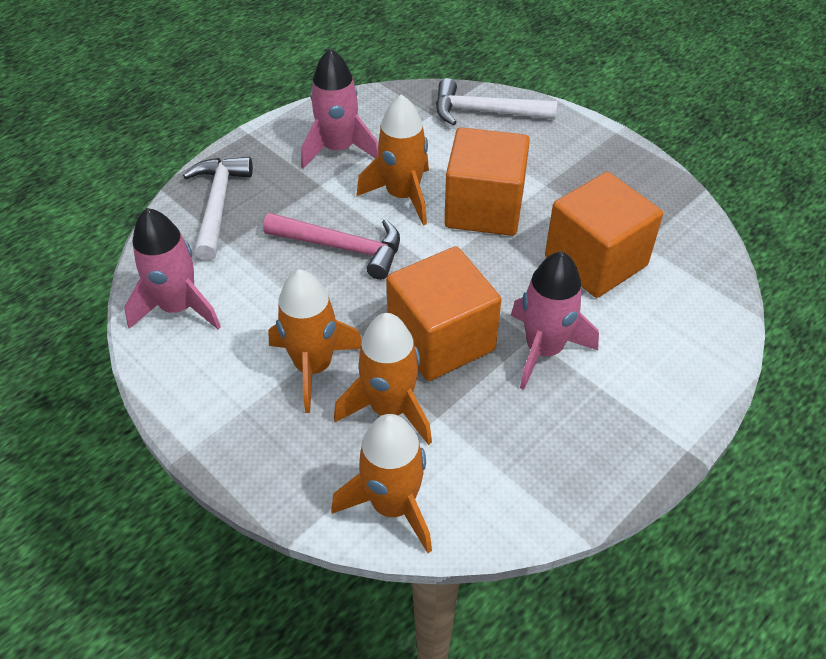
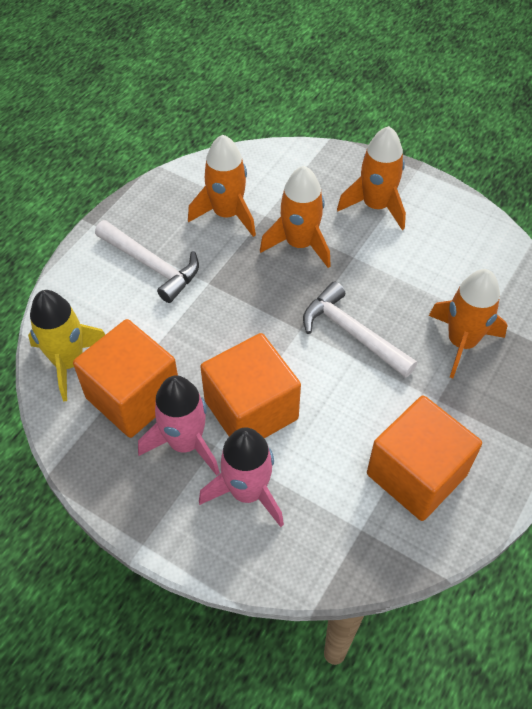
pink hammer: [263,213,400,280] = 1 -> none = 0
pink rocket: [124,208,221,330] [301,48,379,169] [511,251,599,390] = 3 -> [138,375,220,475] [199,427,284,527] = 2
yellow rocket: none = 0 -> [28,290,105,401] = 1

